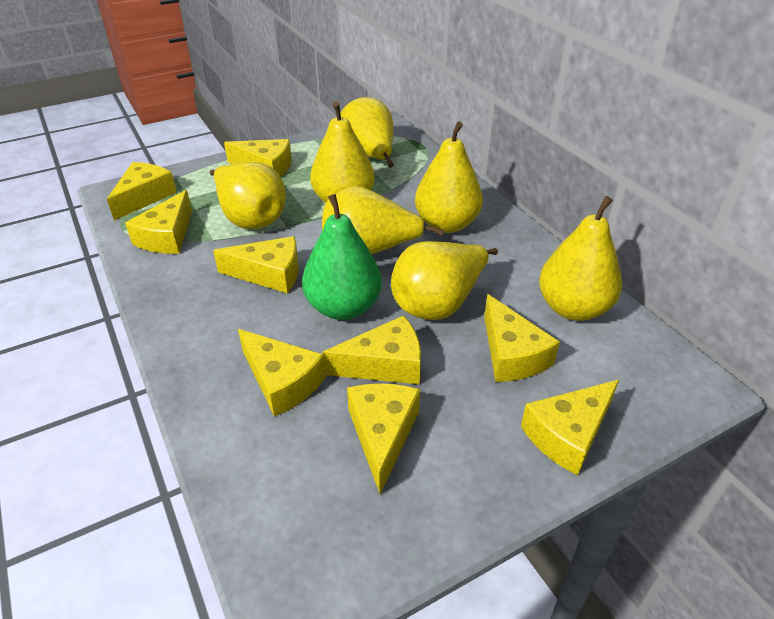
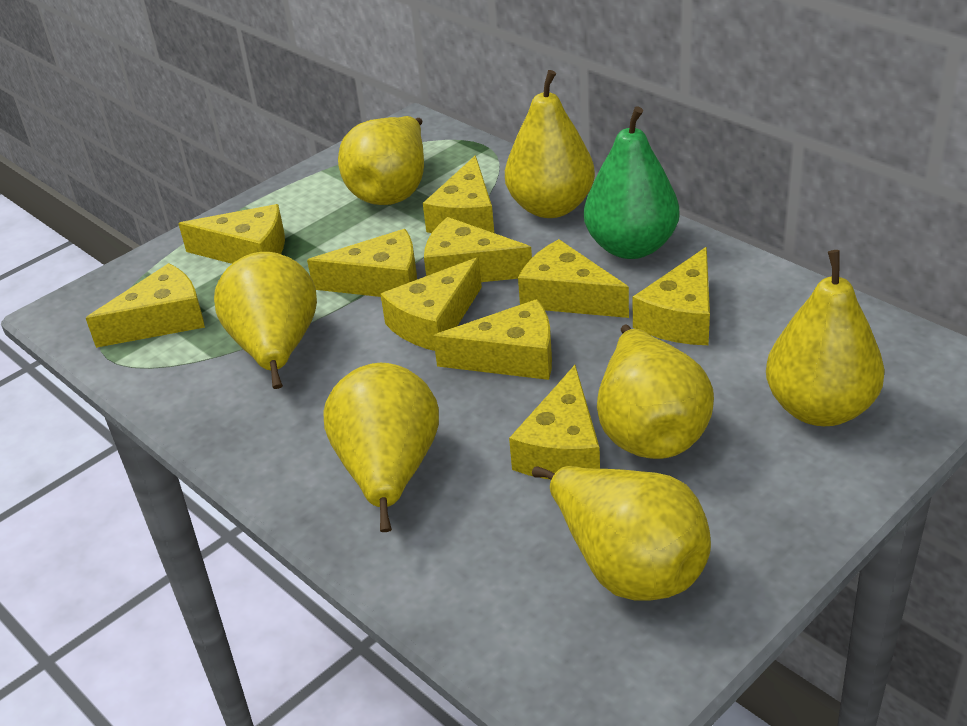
yellow cheese: [107,162,177,220] [125,190,192,254] [213,236,299,294] [224,139,292,177] [238,329,326,417] [322,315,421,384] [347,383,420,494] [484,294,560,382] [521,380,619,475] = 9 -> [86,263,205,348] [178,204,285,264] [307,229,417,297] [380,257,482,351] [423,156,494,233] [424,217,532,282] [433,299,552,380] [509,365,600,480] [518,239,629,318] [633,247,710,345] = 10

